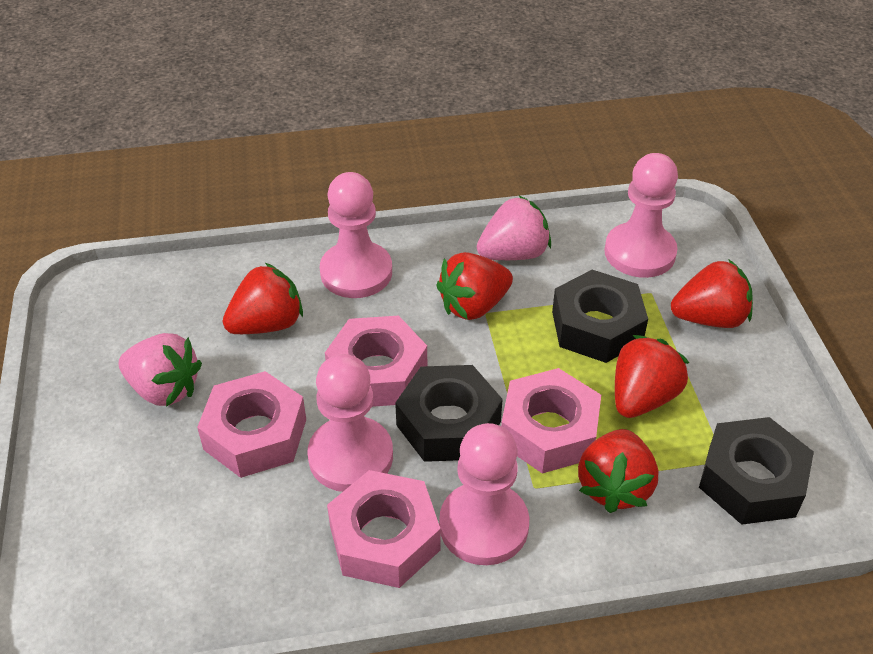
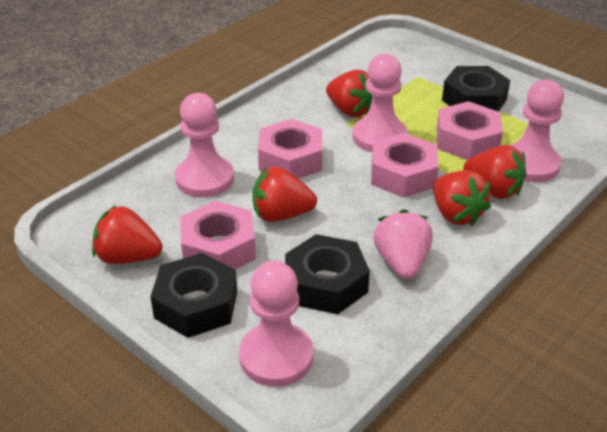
pink strawberry: [118,333,202,407] [477,196,551,260] = 2 -> [373,209,433,279] = 1

